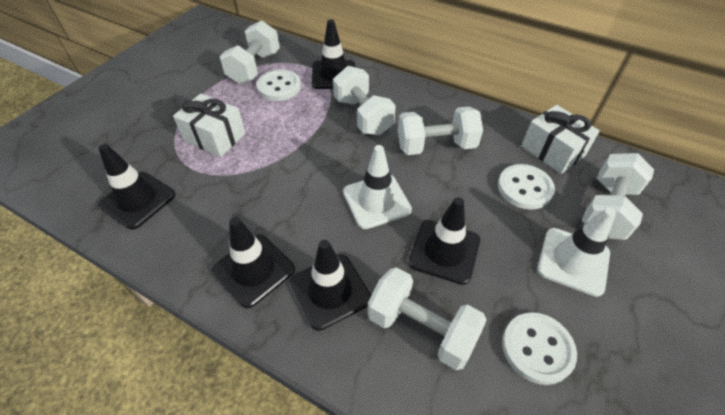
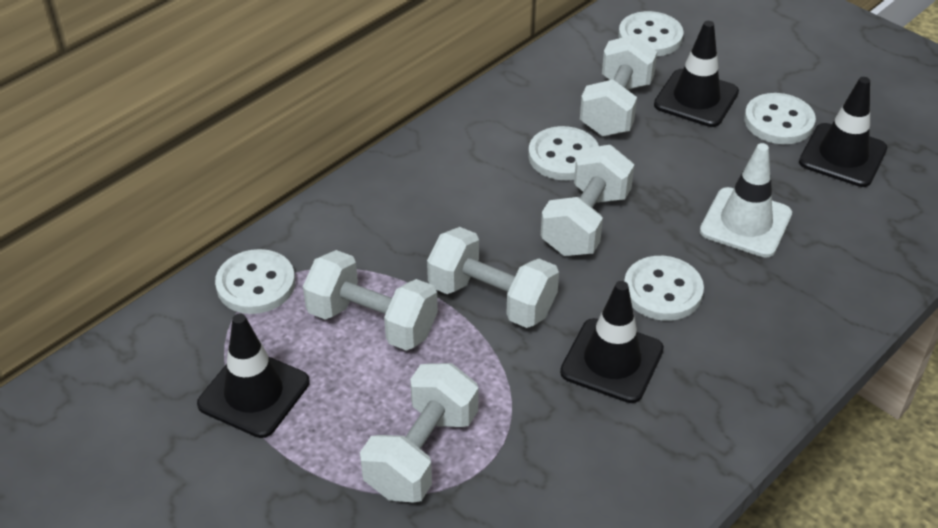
black traffic cone: [98,144,176,229] [212,217,295,308] [290,240,371,331] [312,19,355,89] [409,197,480,285] = 5 -> [197,313,310,438] [560,281,664,403] [654,21,739,127] [799,77,887,187] = 4
white button: [257,70,301,101] [498,164,555,210] [502,312,577,385] = 3 -> [215,249,295,314] [528,126,599,180] [618,11,684,56] [624,256,704,321] [744,93,816,144] = 5
white gift: [173,94,245,157] [522,105,600,174] = 2 -> none = 0
white traffic cone: [343,145,412,229] [537,208,616,297] = 2 -> [700,143,792,258] = 1

